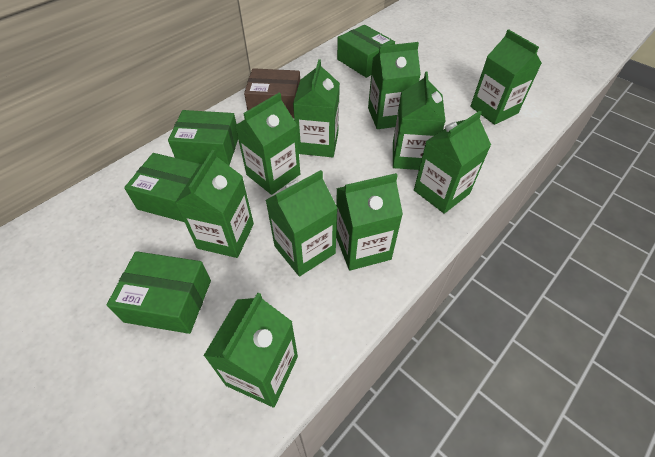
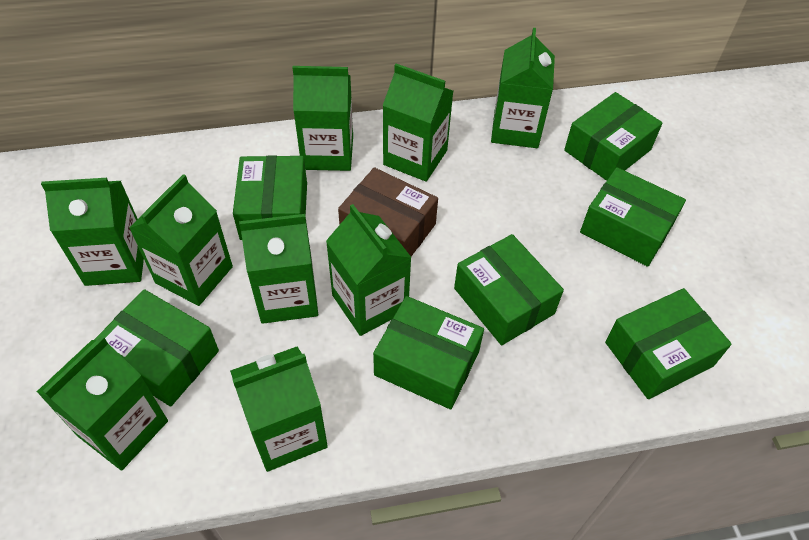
green box: [107,251,211,334] [124,153,202,222] [168,110,238,165] [337,25,395,78] = 4 -> [94,289,219,407] [233,155,307,240] [373,296,484,409] [454,234,564,345] [564,92,663,181] [580,167,686,267] [605,288,732,399] = 7
green carton: [175,150,254,258] [203,293,298,407] [235,93,300,195] [266,170,337,276] [293,59,340,157] [336,173,403,271] [368,42,421,129] [393,72,445,170] [414,111,491,214] [470,29,542,125] = 10 -> [37,336,168,471] [41,178,144,286] [129,174,233,306] [230,347,328,472] [239,214,318,324] [292,66,353,171] [326,204,412,336] [383,64,453,182] [491,28,555,148] = 9

